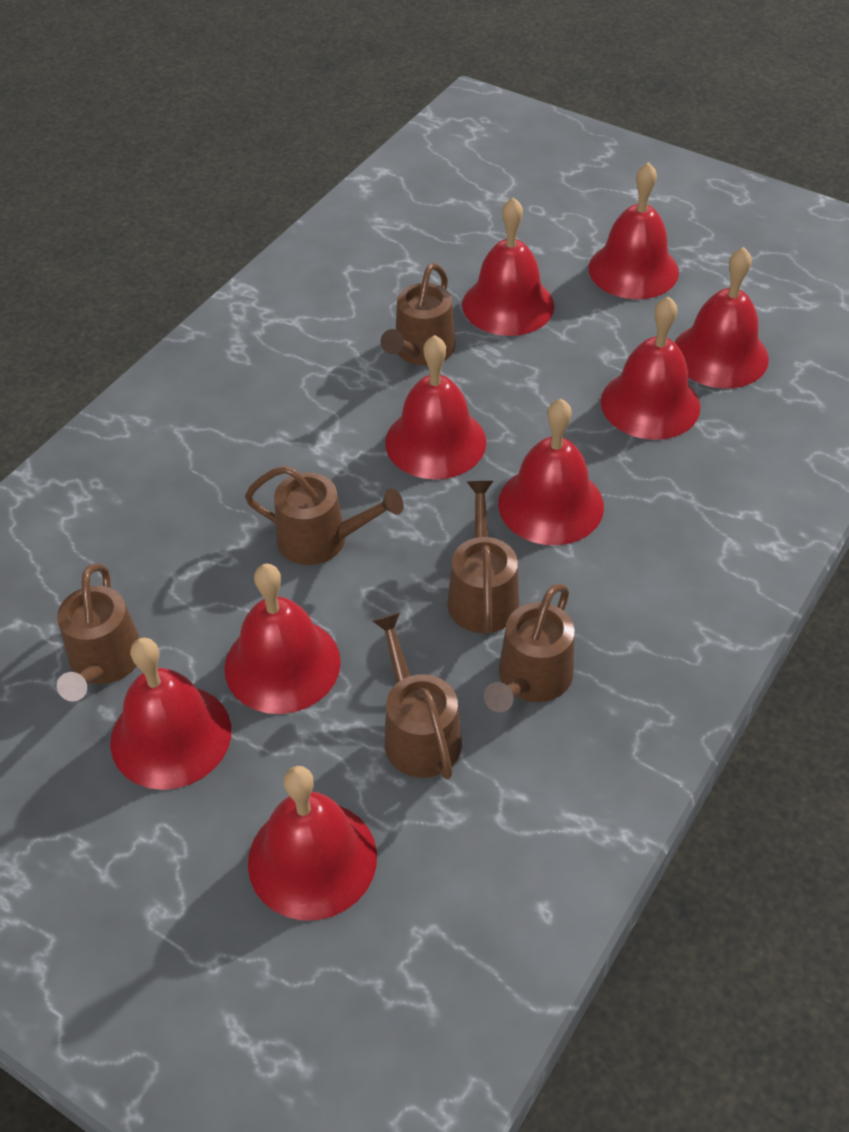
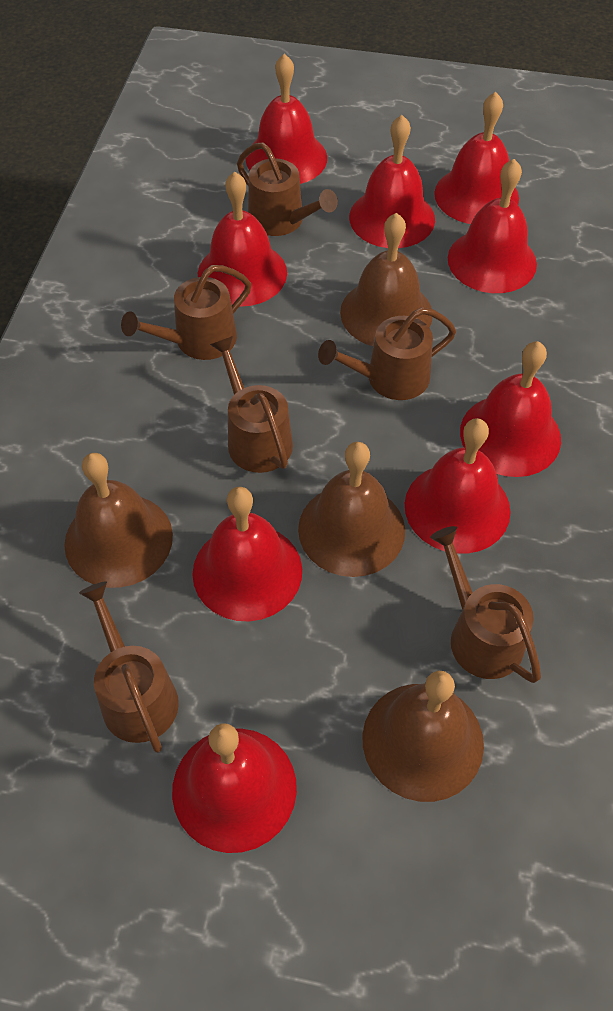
brown bell: none = 0 -> [64,453,173,588] [298,442,405,577] [340,213,432,346] [363,671,484,802] = 4

